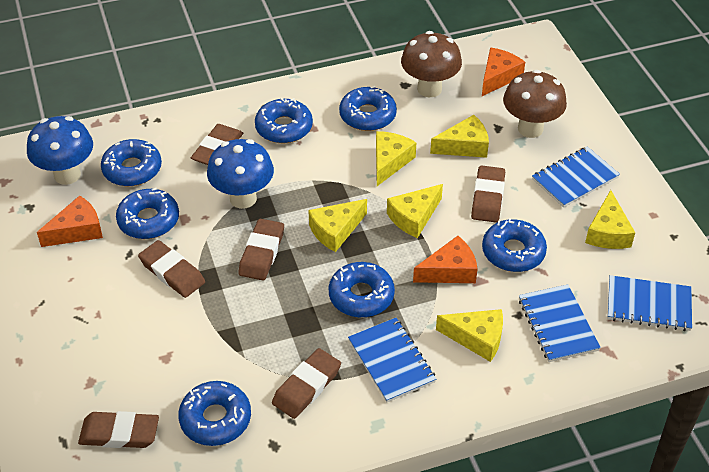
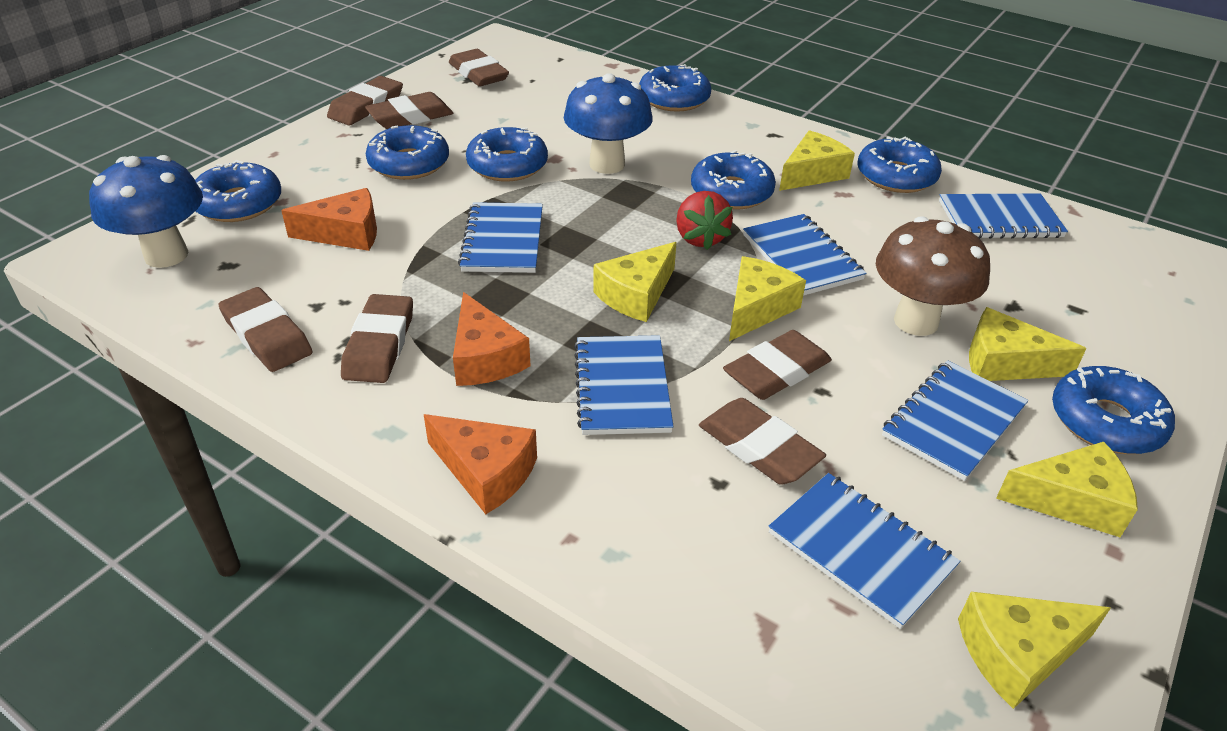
blue notebook: [348,318,436,402] [519,284,601,362] [532,147,620,208] [608,275,692,331] = 4 -> [458,202,543,273] [574,335,674,435] [743,214,867,296] [769,473,960,629] [882,360,1028,481] [939,194,1068,239] = 6
brown eraser: [78,411,159,448] [138,240,205,298] [191,124,243,165] [238,219,284,280] [272,348,341,419] [471,165,505,222] = 6 -> [218,287,313,372] [327,76,403,126] [341,294,413,383] [365,92,453,129] [449,49,509,86] [699,398,826,484] [723,330,832,400] = 7
brown mushroom: [401,31,462,97] [503,70,567,138] = 2 -> [876,216,990,336] = 1
red strawberry: none = 0 -> [676,191,733,250] = 1

